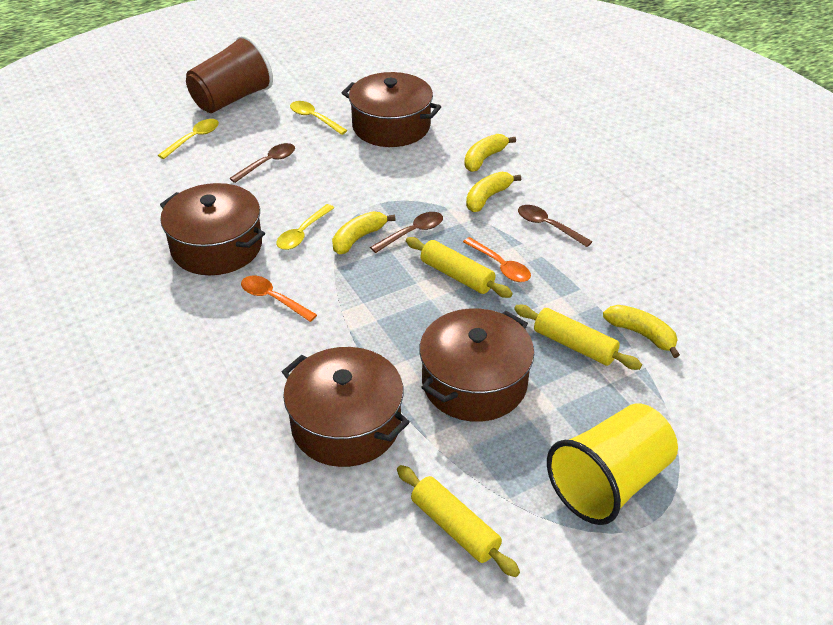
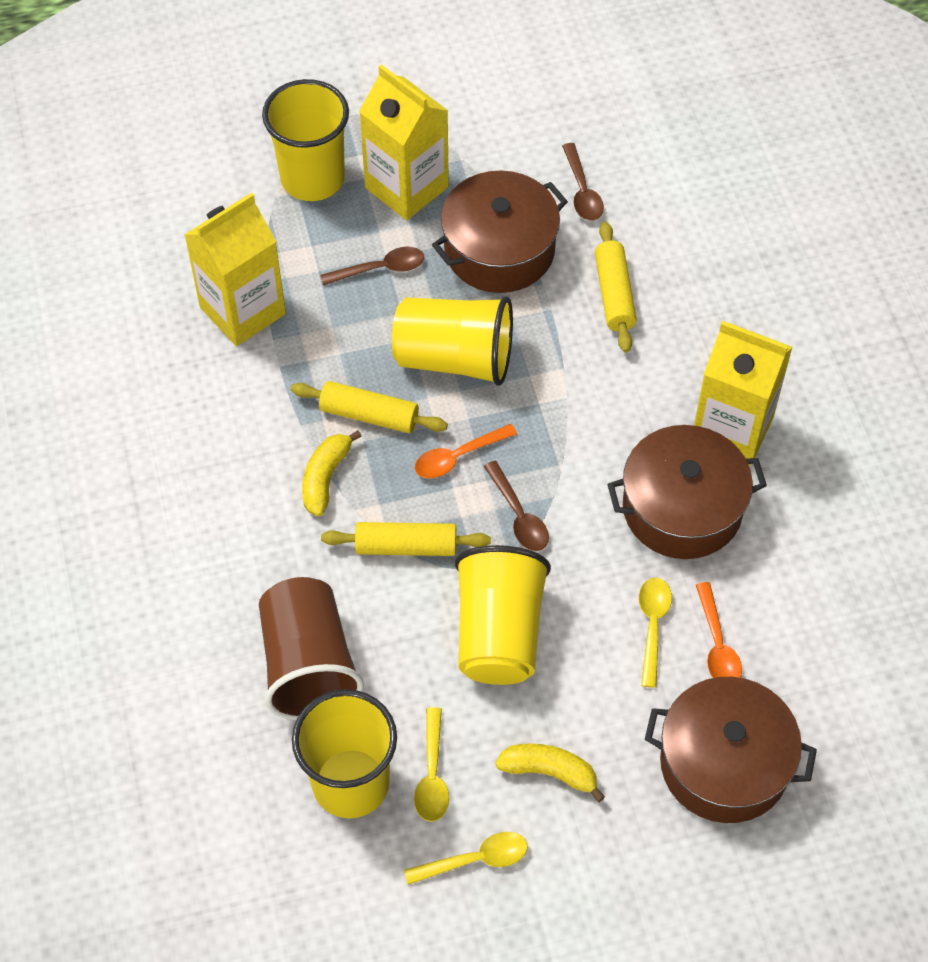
brown pot: [160,183,265,275] [282,347,410,467] [342,72,441,147] [419,308,534,422] = 4 -> [432,170,568,293] [607,425,767,559] [645,677,817,823] = 3
yellow banana: [332,211,396,254] [464,134,516,172] [466,172,521,212] [603,305,680,358] = 4 -> [302,430,362,516] [495,743,605,802] = 2
yellow carton: none = 0 -> [184,193,286,346] [359,64,449,220] [694,321,793,465] = 3
yellow cup: [547,403,678,525] = 1 -> [262,79,349,201] [292,689,397,818] [392,296,513,386] [455,545,551,685] = 4

